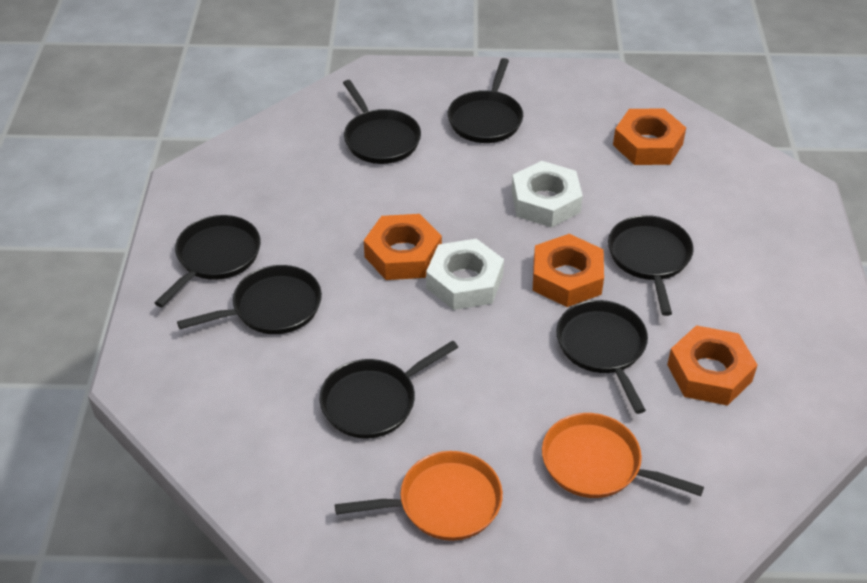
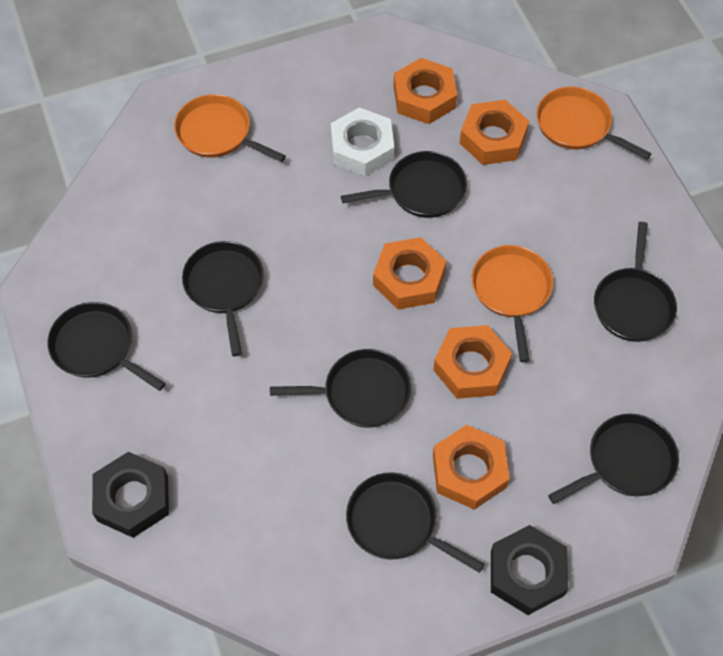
black nut: none = 0 -> [92,452,169,538] [491,525,568,615] = 2
orange nut: [364,214,442,280] [533,234,604,307] [613,108,686,165] [667,325,757,406] = 4 -> [373,237,446,310] [393,58,457,124] [433,325,512,399] [433,425,510,510] [460,100,529,165] = 5
orange pan: [335,451,503,541] [542,413,704,498] = 2 -> [174,94,286,162] [472,245,553,362] [536,86,652,159] = 3
white nut: [426,239,504,310] [512,161,583,228] = 2 -> [331,107,394,176] = 1

